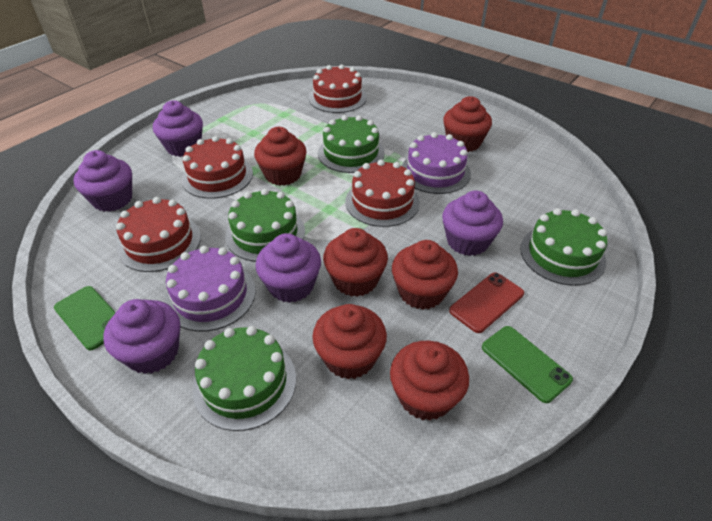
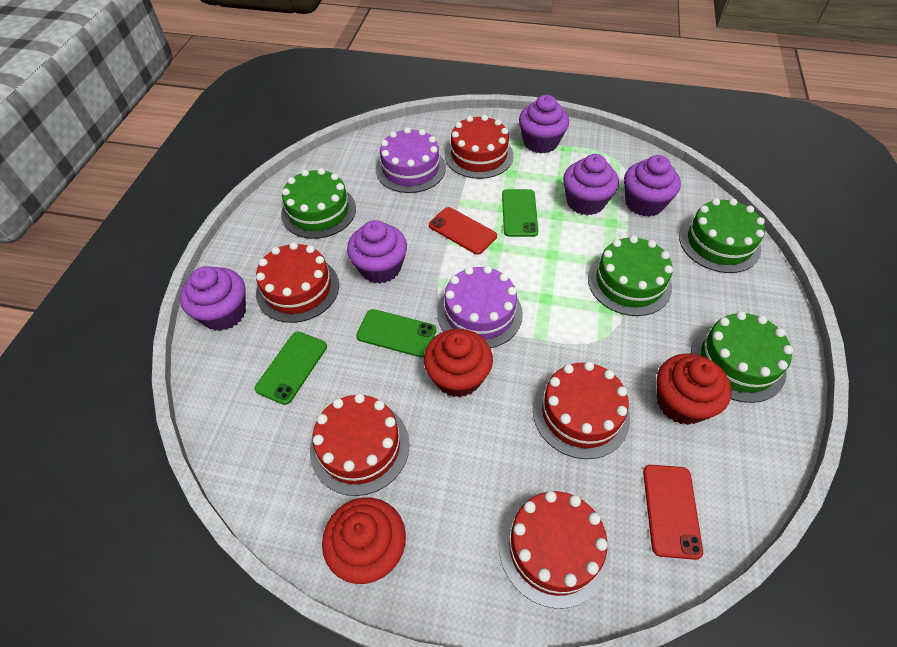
green phone: [54,286,116,350] [482,326,573,403] = 2 -> [255,332,327,405] [356,309,436,357] [502,189,538,237] = 3
red cake: [116,197,201,272] [181,136,253,199] [309,64,367,113] [346,160,420,227] = 4 -> [256,242,339,323] [310,393,410,496] [445,115,514,179] [499,491,610,609] [533,361,630,459] = 5
red cupcake: [254,127,307,186] [313,304,387,379] [323,228,388,297] [390,341,469,421] [392,240,458,310] [443,96,492,152] = 6 -> [322,497,406,584] [424,329,493,398] [657,354,732,425] = 3
red phone: [449,273,524,333] = 1 -> [429,207,497,255] [643,465,703,560] = 2

